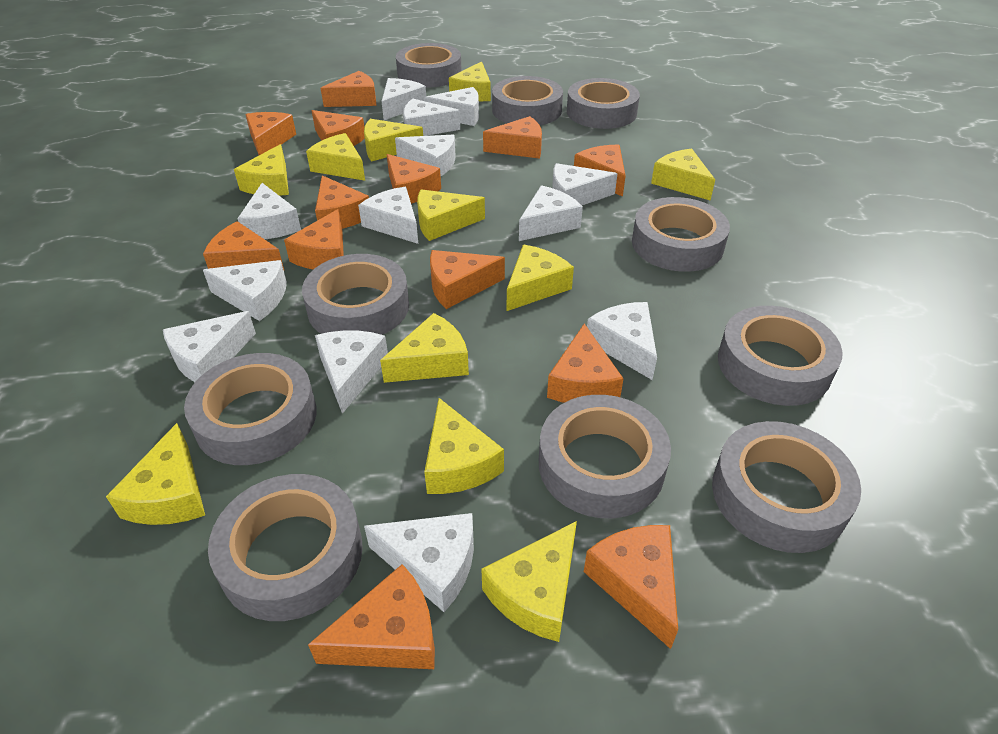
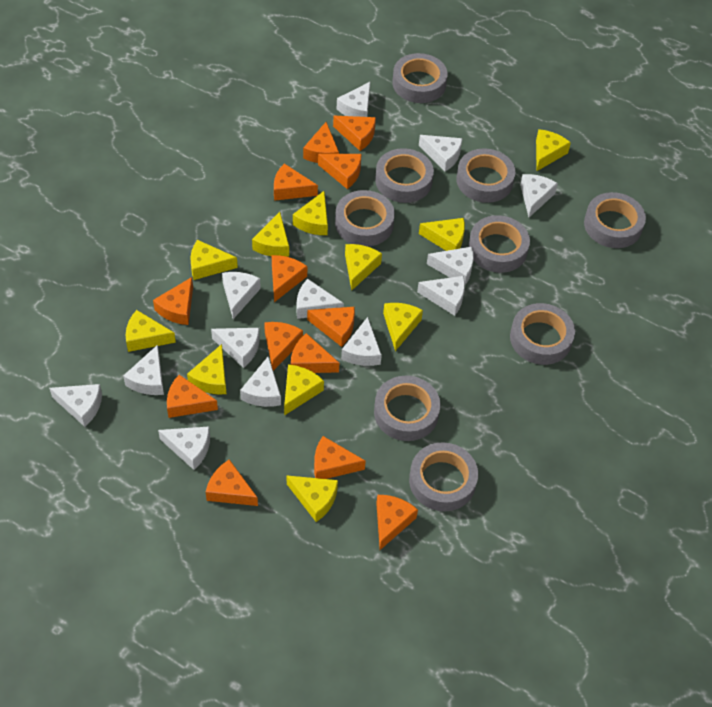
grey tape: [184,353,316,465] [208,474,363,621] [302,254,409,335] [396,43,462,88] [492,76,563,125] [539,395,671,518] [567,78,640,129] [632,197,730,272] [712,421,861,553] [718,306,843,406] = 10 -> [335,190,395,246] [374,376,440,441] [375,148,434,203] [392,53,448,103] [409,442,478,512] [456,148,515,203] [468,215,530,273] [510,303,575,365] [584,192,646,248] = 9

